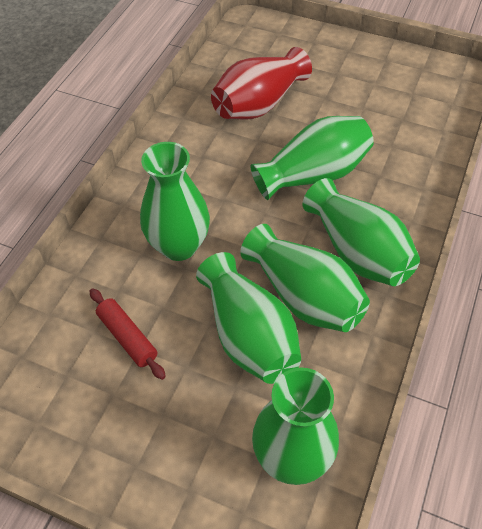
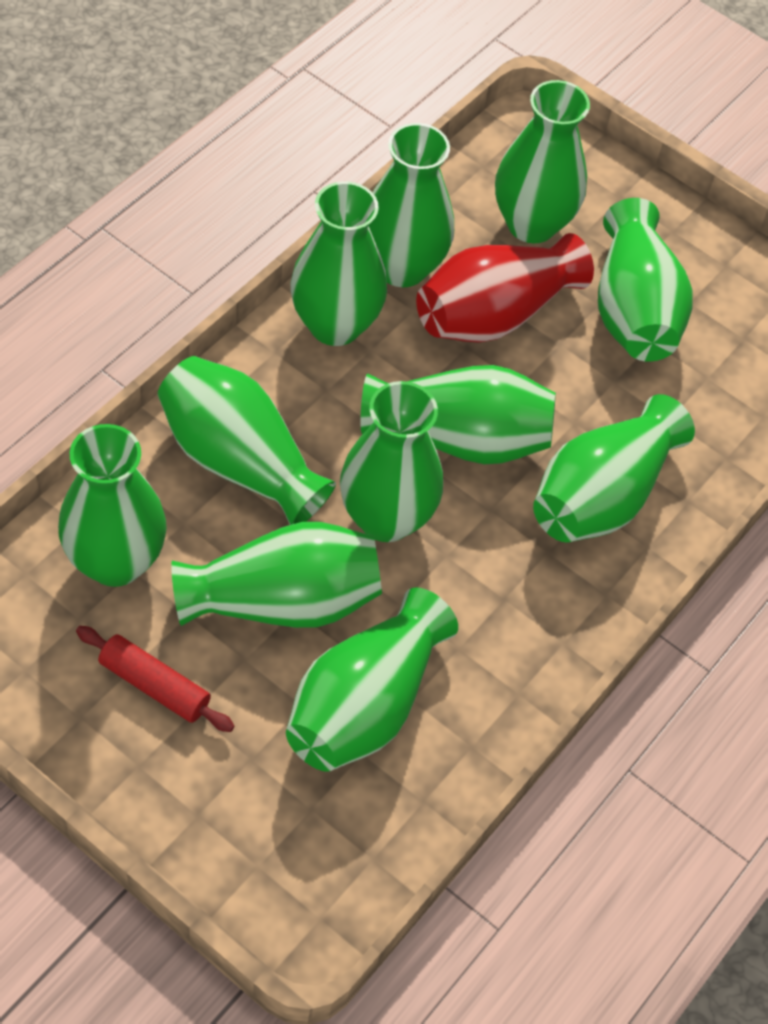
green vase: [140,142,210,261] [196,252,301,384] [240,224,370,332] [250,116,374,200] [252,367,339,485] [303,178,420,286] = 6 -> [58,424,167,587] [158,356,336,525] [171,522,382,628] [286,587,458,772] [290,181,387,346] [340,381,443,542] [361,365,556,464] [369,123,454,287] [495,80,590,243] [533,394,695,543] [598,198,693,362] = 11

